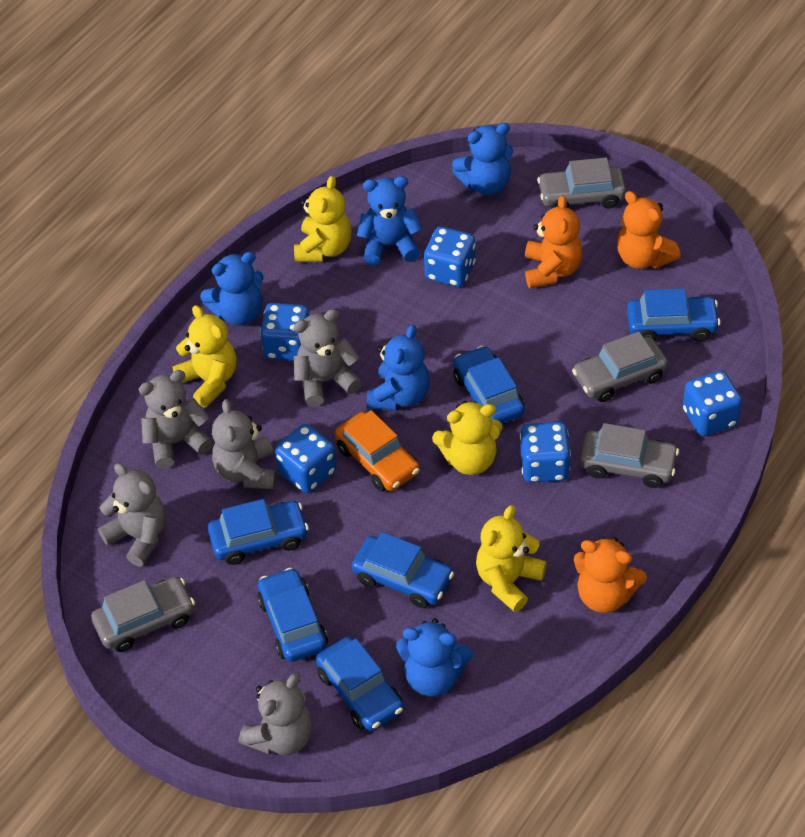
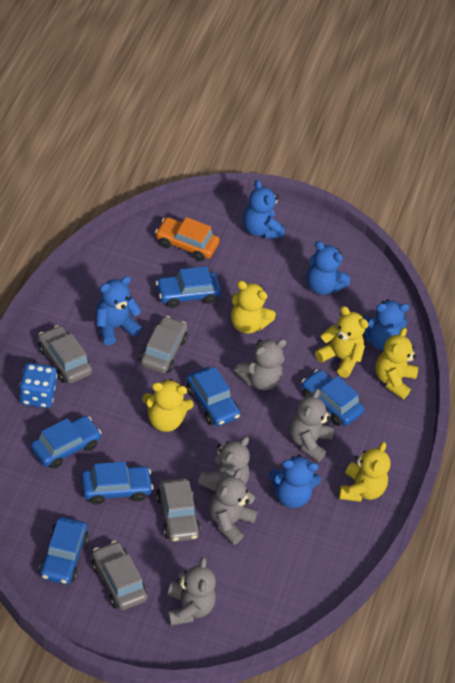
blue dice: [260,303,309,361] [275,424,336,493] [424,226,476,287] [520,422,571,483] [683,370,742,436] = 5 -> [19,363,57,408] = 1
orange teddy bear: [525,195,583,288] [574,537,647,613] [617,191,681,269] = 3 -> none = 0
yellow teddy bear: [173,305,237,407] [294,176,352,262] [432,401,503,475] [476,505,547,612] = 4 -> [142,379,194,432] [231,281,276,334] [315,306,369,378] [339,442,391,502] [375,327,418,399] = 5

